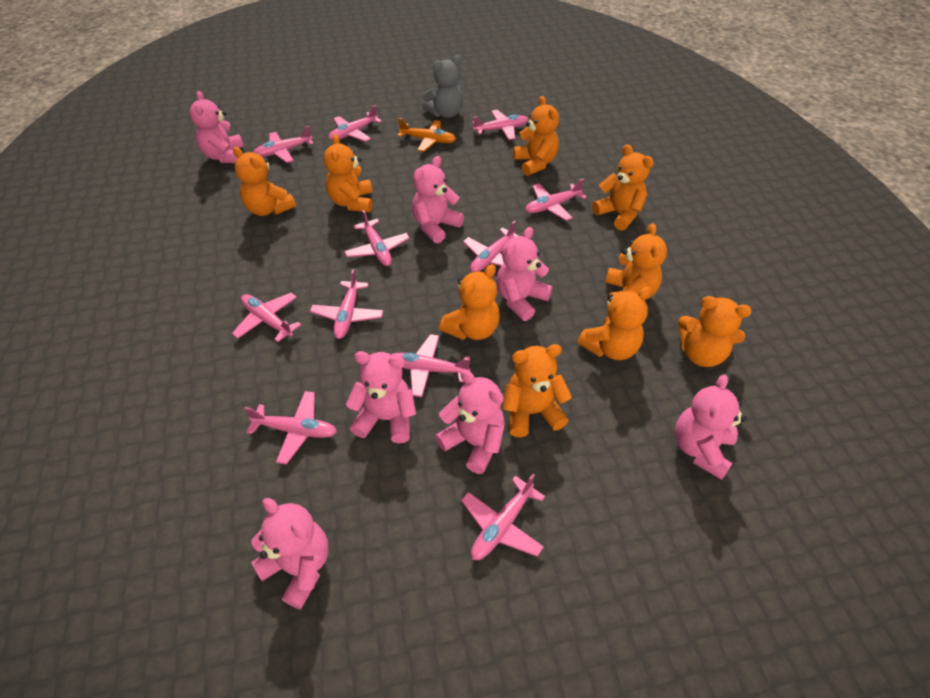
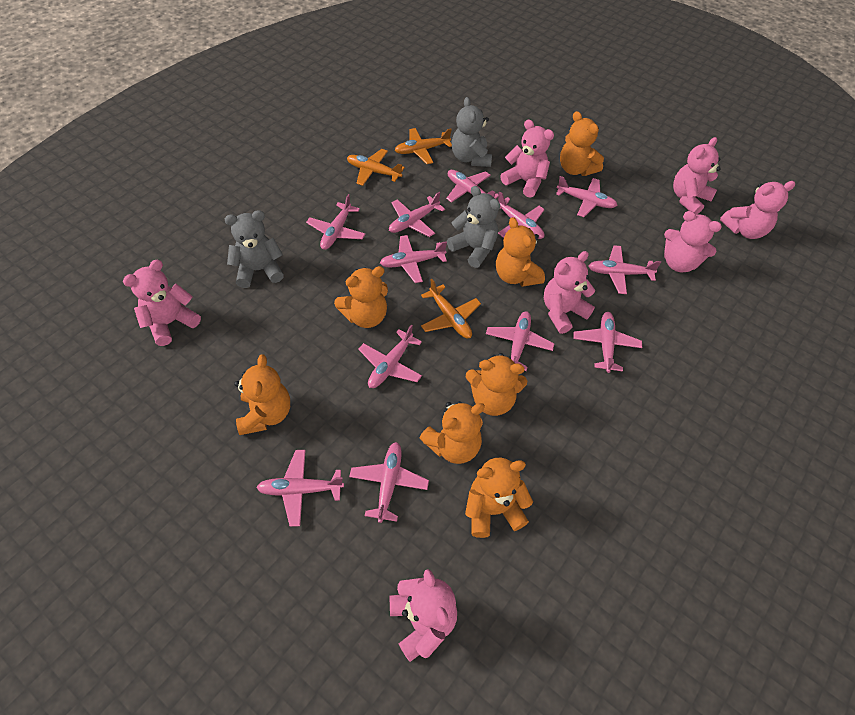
grey teddy bear: [422,55,464,118] = 1 -> [225,210,284,288] [447,186,500,268] [452,97,492,167] = 3
orange plane: [398,118,456,152] = 1 -> [347,149,405,186] [395,128,452,164] [421,279,481,338] = 3
orange teddy bear: [233,147,296,216] [324,134,372,212] [439,264,500,340] [502,344,572,437] [513,96,559,176] [577,287,651,360] [592,144,654,231] [605,223,667,302] [678,296,752,367] = 9 -> [234,354,290,435] [334,266,388,328] [419,401,485,464] [465,458,533,538] [466,353,527,416] [496,217,545,287] [560,111,604,176] = 7
pink plane: [232,293,301,342] [245,391,337,465] [253,126,314,163] [310,269,383,339] [329,105,382,142] [344,210,410,266] [391,334,471,397] [461,474,545,560] [463,221,518,272] [472,110,529,140] [525,179,587,221] = 11 -> [256,450,344,527] [306,194,365,250] [349,442,429,523] [358,325,422,388] [380,235,447,283] [389,192,445,237] [446,170,498,203] [486,311,554,371] [498,191,545,239] [556,176,617,217] [573,312,642,373] [589,245,661,294] = 12

